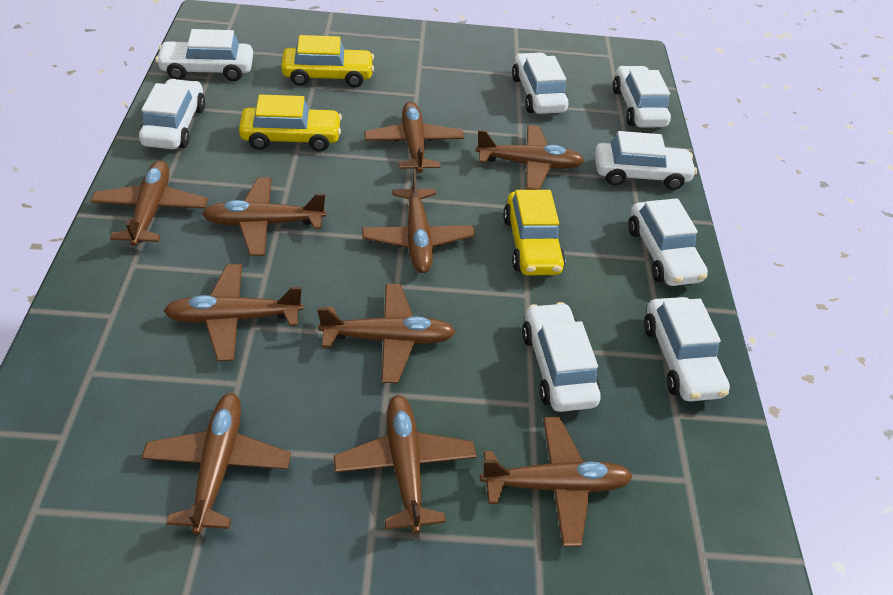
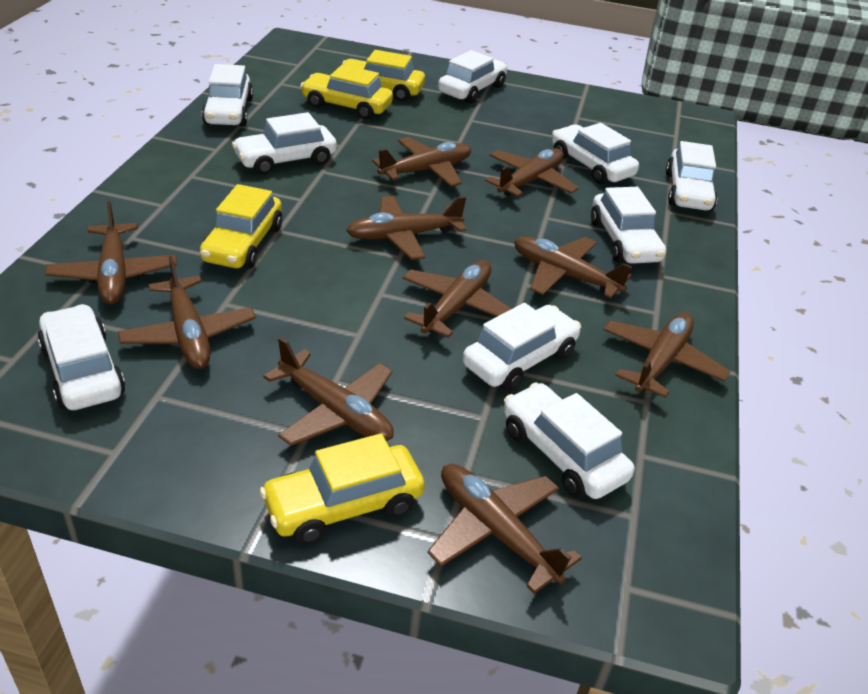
white car: [139,79,205,149] [155,29,253,81] [512,52,569,114] [522,302,601,412] [594,131,697,190] [613,66,671,128] [628,198,708,286] [644,297,730,401] = 8 -> [37,304,125,410] [202,64,253,126] [232,112,337,175] [438,50,508,103] [462,303,581,391] [504,382,634,499] [552,123,639,184] [591,187,666,264] [665,141,717,211] = 9
yellow car: [239,95,342,152] [281,35,374,88] [503,190,565,275] = 3 -> [200,184,282,269] [260,433,425,544] [300,65,393,120] [337,50,425,101] = 4

